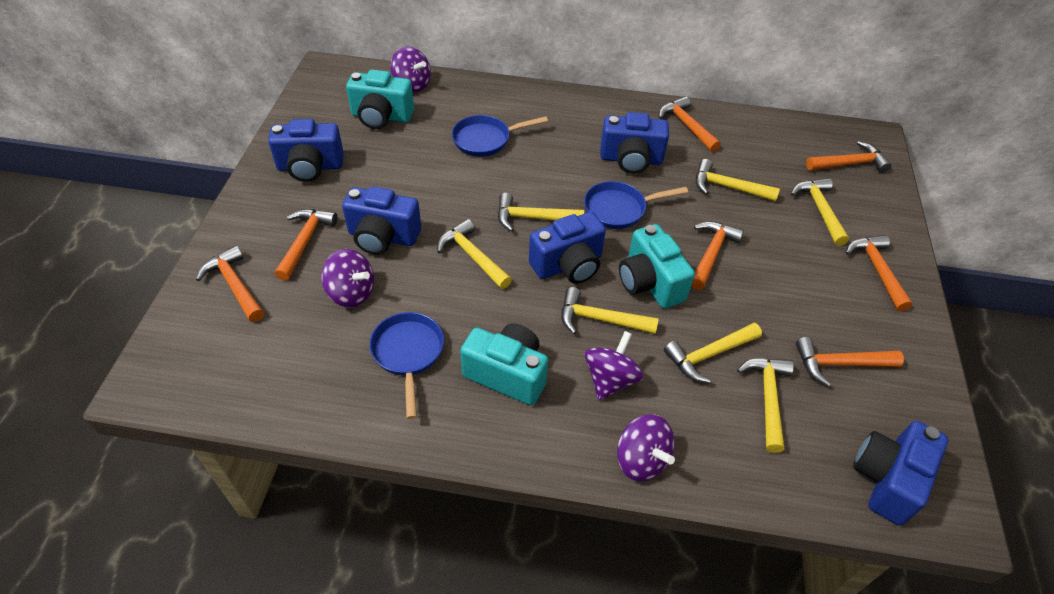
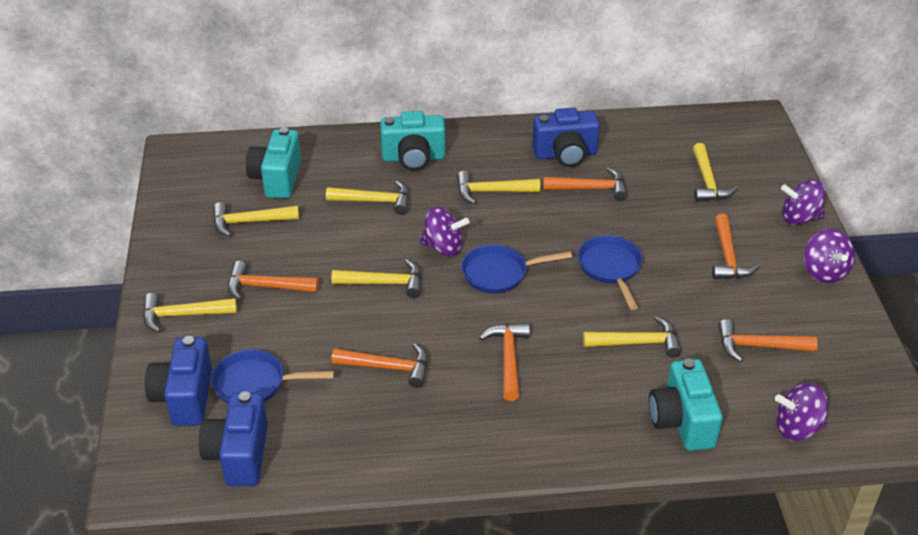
blue camera: [268,119,344,182] [342,186,421,255] [529,212,606,284] [600,112,669,174] [853,421,949,526] = 5 -> [145,336,212,426] [199,391,268,486] [532,108,600,167] = 3
orange hammer: [196,245,264,322] [275,209,337,281] [659,96,721,152] [691,221,744,290] [796,337,904,387] [806,141,891,173] [846,235,913,311] = 7 -> [228,261,319,300] [331,343,428,388] [479,323,530,401] [543,167,627,201] [712,214,760,279] [718,319,818,362] = 6

